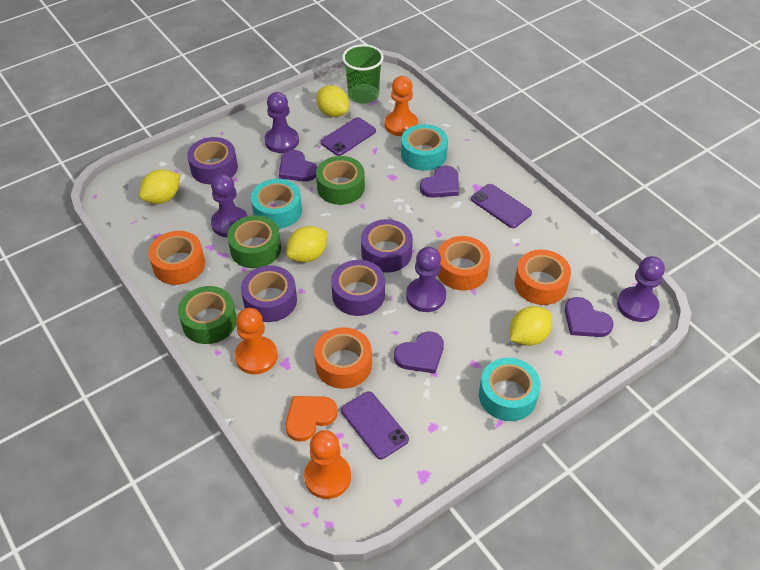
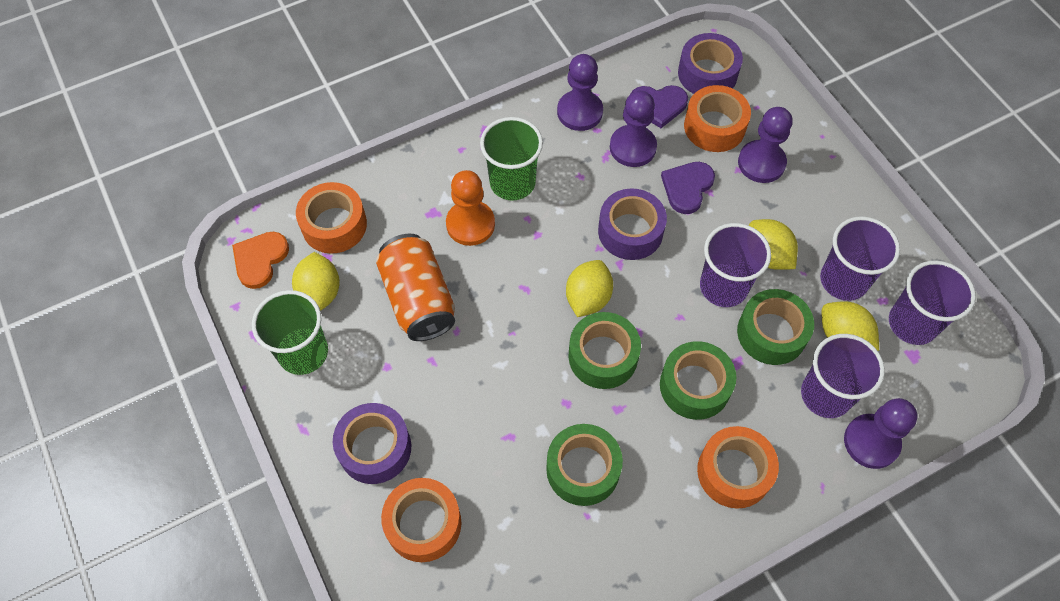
green cup: [342,44,384,104] = 1 -> [252,290,328,375] [480,117,543,201] = 2
green tape: [178,286,237,344] [227,215,281,268] [316,156,365,205] = 3 -> [546,424,623,506] [569,312,641,389] [660,341,737,420] [737,289,814,365] = 4
orange can: none = 0 -> [376,234,455,341] = 1
orange pawn: [235,308,278,374] [304,430,351,499] [385,76,418,136] = 3 -> [446,170,495,246] = 1
purple cup: none = 0 -> [700,223,771,307] [801,334,885,418] [820,216,900,301] [889,260,976,345] = 4
purple heart: [279,150,317,182] [394,331,444,373] [420,166,459,198] [565,297,614,337] = 4 -> [631,85,688,128] [661,162,715,214] = 2
purple phone: [321,117,376,156] [341,391,409,459] [471,184,532,228] = 3 -> none = 0
purple tape: [187,137,238,184] [241,265,297,322] [331,260,385,316] [361,219,413,273] = 4 -> [333,403,411,484] [598,188,667,260] [678,33,743,94] = 3
turquoise tape: [251,179,302,229] [401,124,448,171] [479,358,541,421] = 3 -> none = 0

